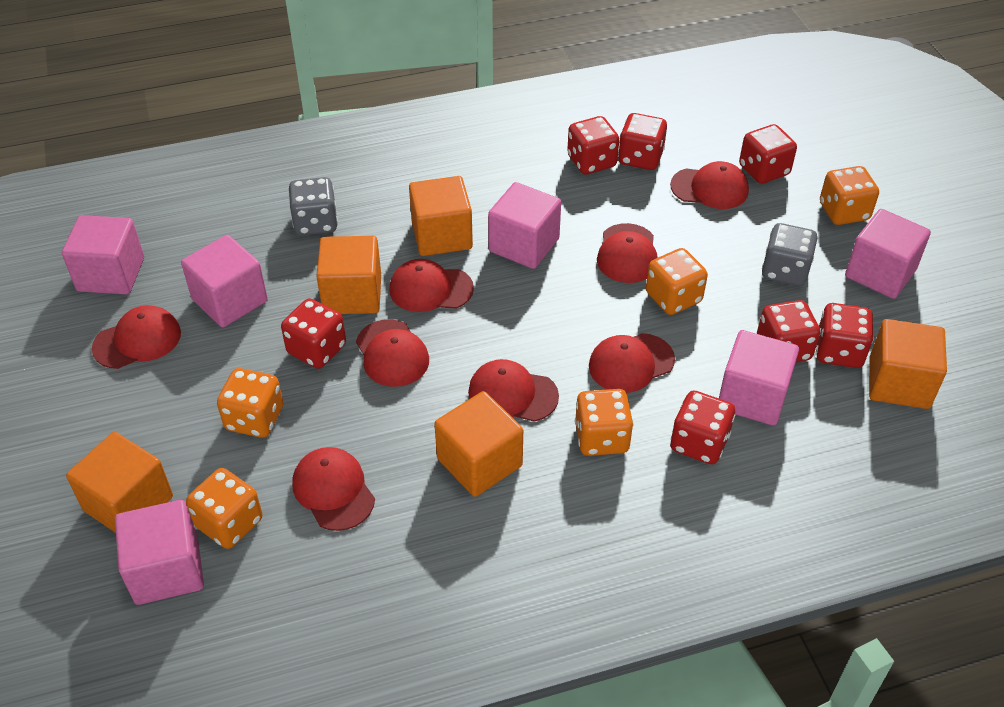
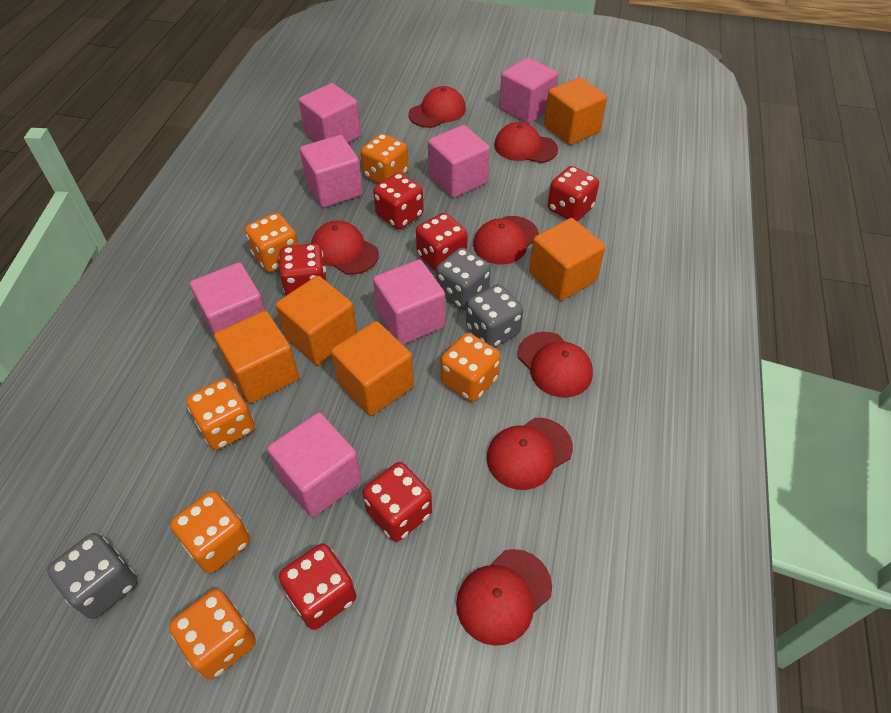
grey dice: [288,177,338,235] [762,223,817,286] = 2 -> [47,533,137,619] [436,247,491,310] [466,284,523,348] = 3
orange dice: [186,468,262,549] [217,368,283,438] [575,389,633,456] [646,248,708,315] [820,166,879,225] = 5 -> [169,589,256,680] [170,491,250,573] [186,378,255,450] [245,213,298,272] [361,133,408,183] [441,333,501,402] = 6
pink cube: [62,215,144,295] [115,500,204,605] [181,235,268,327] [488,182,561,269] [719,330,799,426] [845,209,931,299] = 6 -> [190,262,266,336] [267,412,362,517] [298,83,361,143] [300,135,363,208] [373,259,445,345] [428,125,490,198] [499,57,558,124] = 7
red cap: [92,305,181,369] [292,447,375,531] [356,319,429,387] [389,259,474,312] [468,359,559,422] [589,333,675,393] [597,223,658,283] [670,161,749,209] = 8 -> [311,221,379,275] [409,86,466,128] [456,549,552,646] [473,216,539,265] [487,418,573,490] [494,122,558,163] [518,332,593,398] = 7
red dice: [281,298,346,369] [567,116,619,174] [618,113,667,170] [671,390,735,464] [739,124,797,184] [757,300,820,362] [816,303,874,368] = 7 -> [279,243,326,296] [279,543,356,630] [363,462,432,542] [373,172,424,229] [416,213,468,271] [548,166,599,221] = 6

